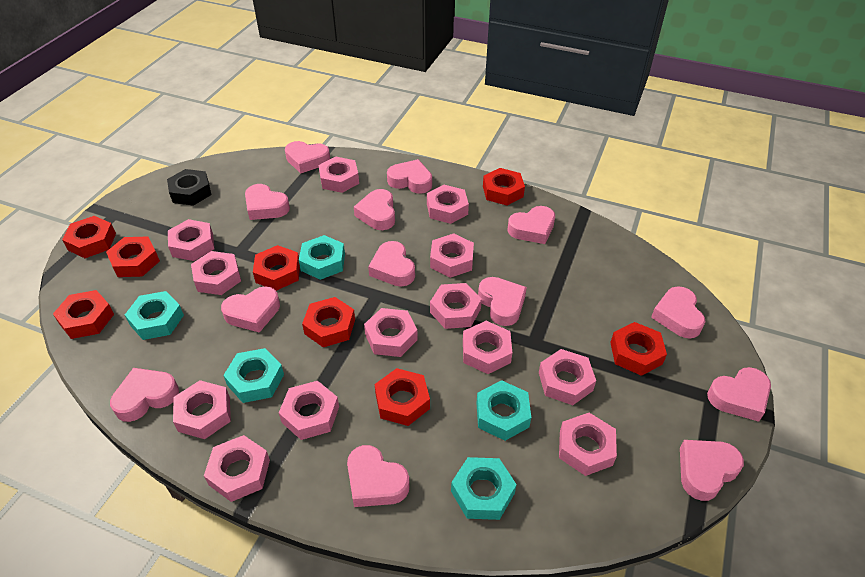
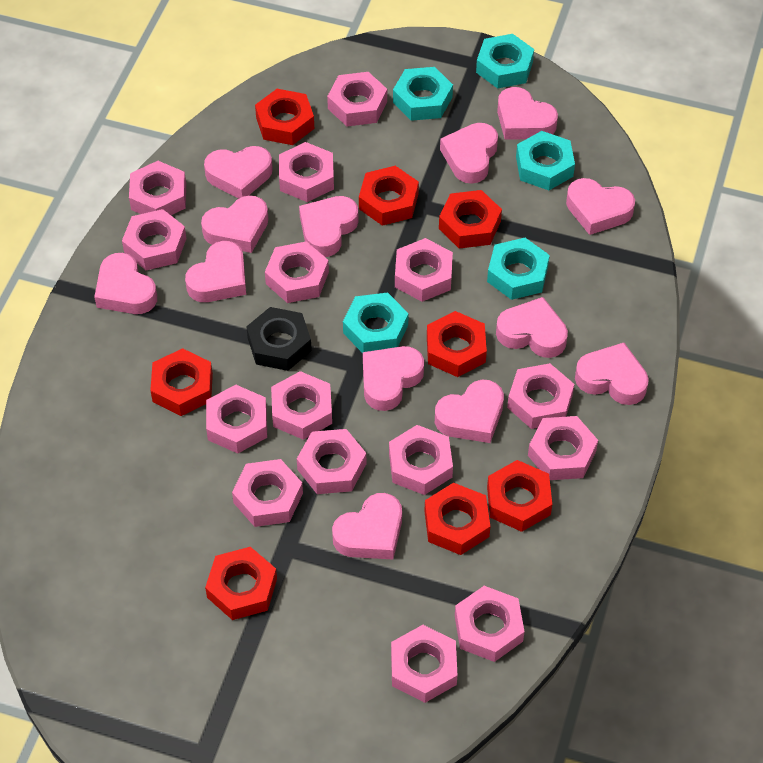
pink nut: [168,219,214,261] [173,380,231,439] [191,251,241,295] [204,435,270,502] [279,381,339,440] [318,156,359,193] [364,308,418,357] [427,185,469,224] [430,234,474,278] [430,283,482,329] [463,321,512,374] [539,349,596,405] [559,413,617,476] = 13 -> [122,209,187,270] [129,161,186,215] [206,385,267,453] [232,459,303,527] [265,241,329,303] [271,371,332,440] [279,142,334,202] [297,429,366,494] [327,72,387,126] [389,425,453,495] [391,625,457,703] [395,238,453,302] [455,586,525,662] [507,363,574,429] [528,416,598,480] = 15

